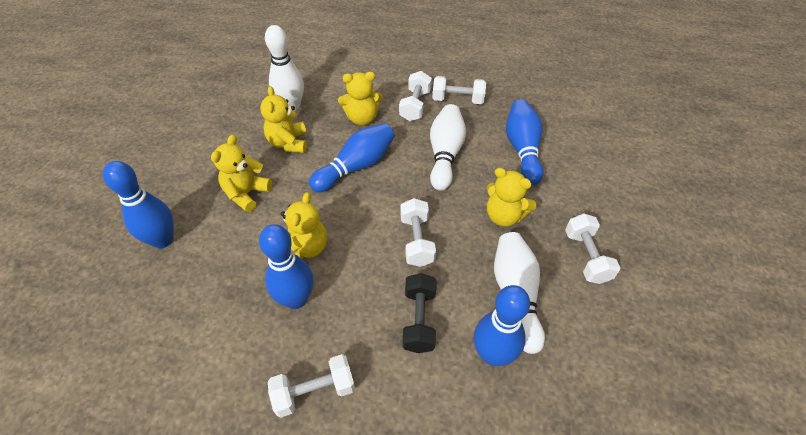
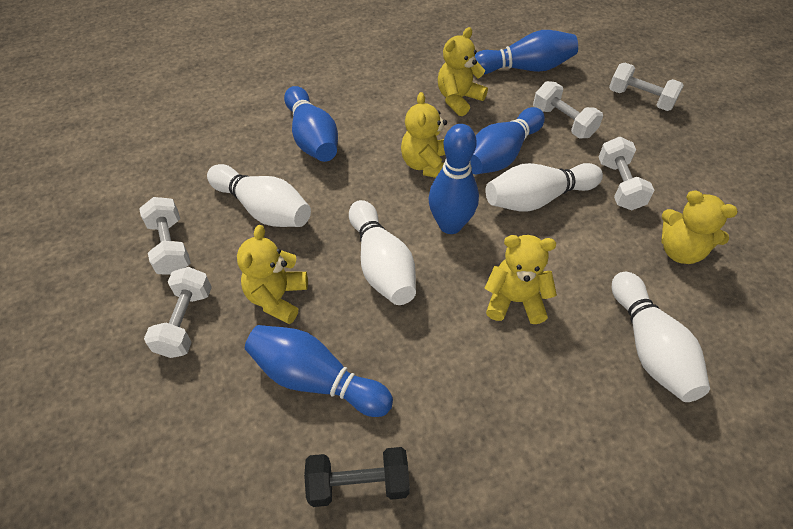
white bowling pin: [265,25,304,111] [430,104,466,191] [494,232,545,354] = 3 -> [207,164,311,227] [349,200,416,305] [485,163,603,211] [612,272,710,402] = 4

